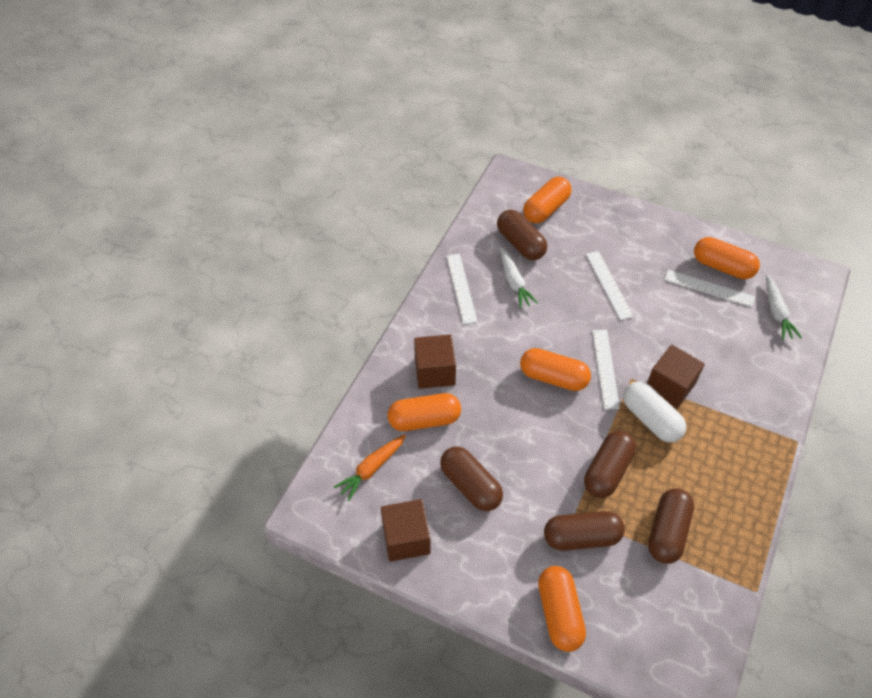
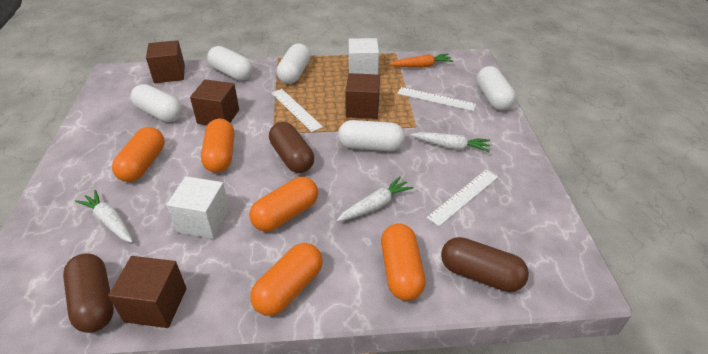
brown capsule: [440,447,503,511] [497,210,547,260] [544,511,625,551] [584,431,636,498] [648,488,694,564] = 5 -> [63,253,114,333] [269,122,314,173] [441,237,529,292] = 3
brown cube: [381,499,431,562] [414,334,456,389] [647,344,705,408] = 3 -> [108,256,187,328] [146,40,185,83] [190,79,239,125] [345,73,380,119] = 4
white capsule: [623,381,686,442] = 1 -> [130,84,182,122] [207,46,253,81] [276,44,311,84] [338,120,405,151] [477,66,516,110] = 5
white carrot: [501,247,538,309] [766,275,802,340] = 2 -> [75,190,133,243] [337,176,414,222] [411,132,490,152] = 3
white cube: none = 0 -> [166,176,230,239] [348,38,379,74] = 2
white ruler: [446,254,478,324] [586,251,634,320] [592,330,620,409] [665,270,755,307] = 4 -> [271,89,323,132] [397,87,476,111] [426,170,498,226] = 3

